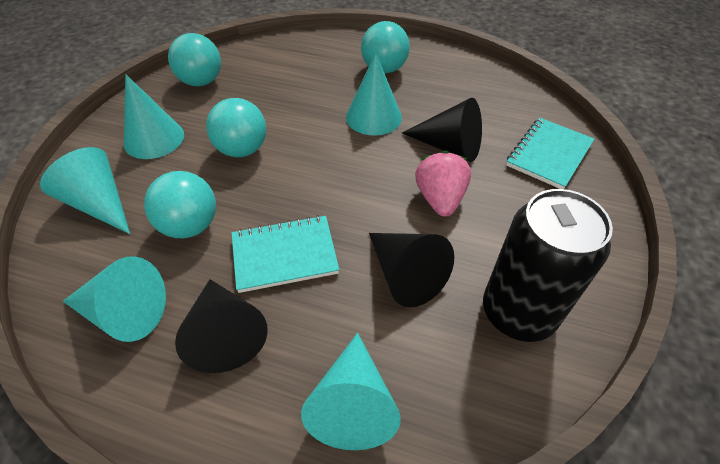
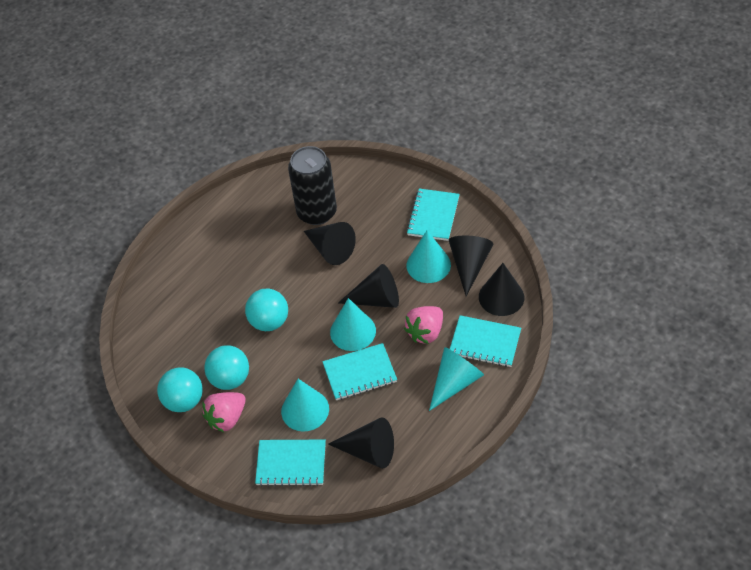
black cone: [175,279,268,373] [369,233,454,307] [402,98,482,162] = 3 -> [304,222,356,265] [328,418,394,468] [338,264,399,308] [449,236,493,297] [479,263,524,316] = 5
pink strawberry: [415,151,471,217] = 1 -> [202,392,246,432] [404,306,443,344] = 2
turquoise ball: [144,171,216,238] [168,33,221,86] [206,98,266,157] [361,21,410,73] = 4 -> [157,367,203,412] [204,345,249,390] [245,288,288,331] = 3
turquoise cone: [40,147,130,234] [63,256,166,342] [124,74,184,159] [301,333,401,450] [346,53,402,136] = 5 -> [281,379,329,432] [330,298,376,351] [406,230,451,283] [429,347,484,411] = 4
turquoise notebook: [232,215,339,293] [506,118,594,189] = 2 -> [255,440,326,486] [322,343,397,400] [406,189,460,241] [450,315,521,367] = 4

